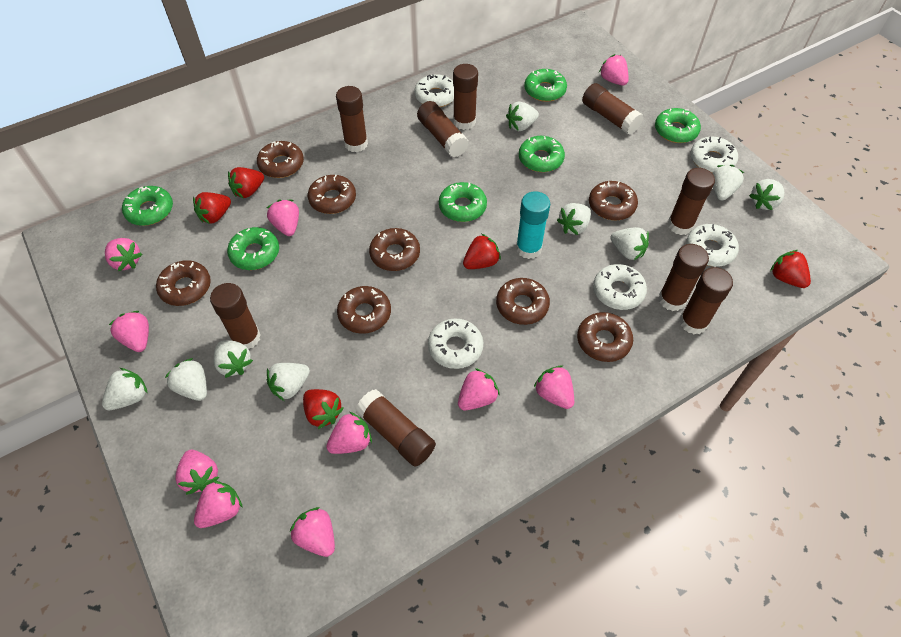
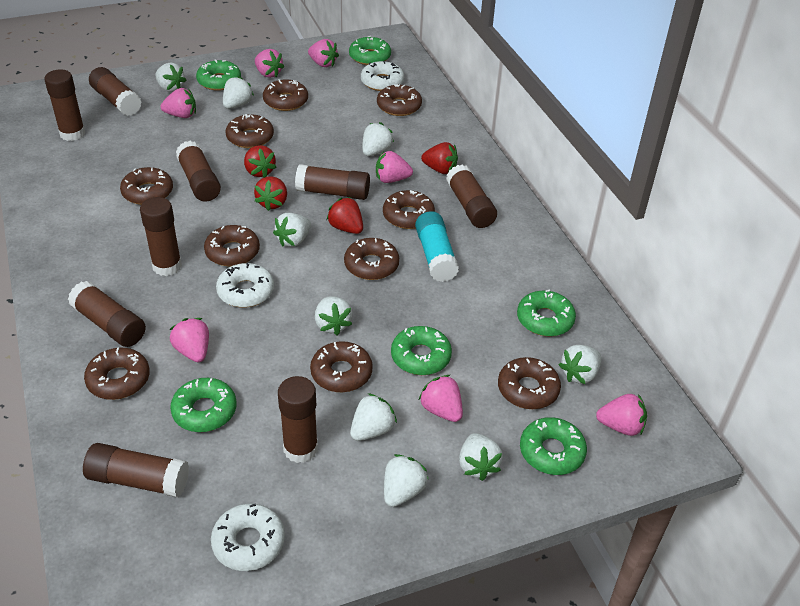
brown donut: [156,260,211,306] [257,141,304,178] [308,174,356,214] [337,286,391,334] [369,228,420,271] [496,278,550,325] [577,312,633,362] [589,181,638,220] = 8 -> [84,347,150,400] [120,167,173,205] [204,225,260,267] [226,114,274,148] [263,79,308,111] [310,341,373,392] [344,238,399,280] [377,84,422,116] [383,190,435,229] [498,357,561,409] = 10
pink strawberry: [105,238,142,271] [109,311,149,352] [175,450,219,495] [194,480,243,528] [267,200,299,236] [290,507,335,557] [326,412,372,454] [458,368,500,410] [534,365,574,409] [599,54,629,85] = 10 -> [161,88,196,118] [170,318,209,362] [255,49,284,78] [308,39,339,67] [376,151,413,183] [419,375,463,422] [596,394,647,436] = 7
red strawberry: [193,192,231,224] [228,167,264,198] [303,389,344,429] [463,234,501,269] [770,250,811,288] = 5 -> [244,145,276,178] [254,177,287,211] [326,197,363,234] [421,142,458,174] = 4
white donut: [414,74,454,107] [428,319,483,369] [593,264,647,310] [686,224,739,266] [691,137,738,173] = 5 -> [211,504,285,571] [216,262,274,308] [361,61,404,91] = 3

